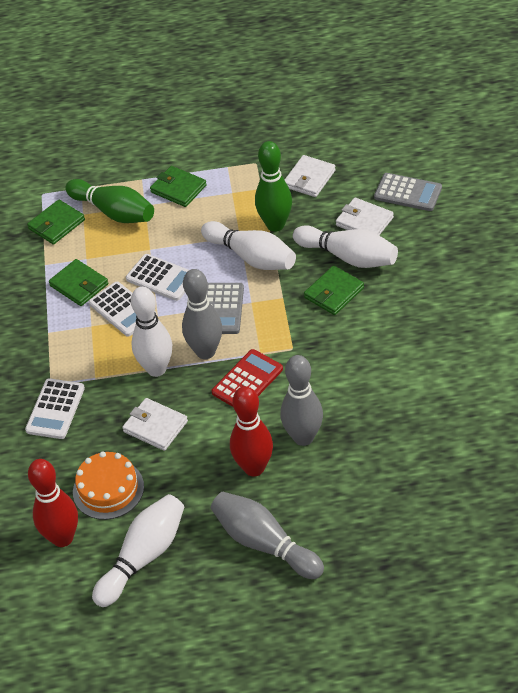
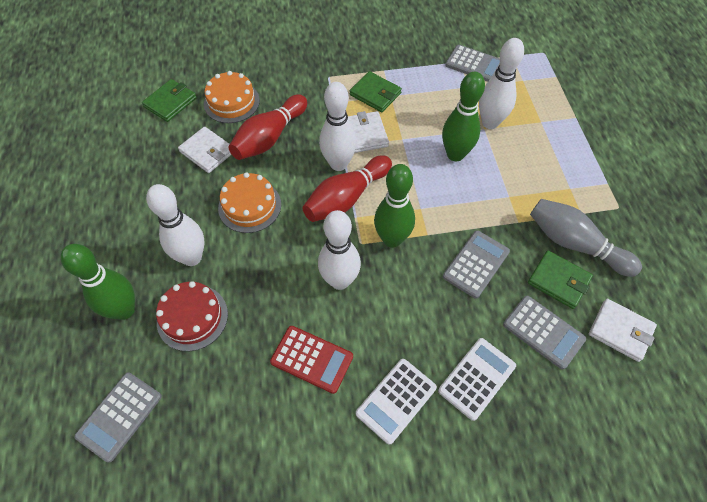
green bowling pin: [65,179,154,223] [255,141,292,232] = 2 -> [60,244,135,320] [374,164,415,248] [442,72,485,161] = 3
green wallet: [27,199,85,245] [49,259,108,306] [150,166,207,207] [304,266,364,315] = 4 -> [142,79,197,122] [350,71,402,112] [528,250,593,309] = 3
grey bowling pin: [182,269,222,359] [211,492,324,579] [281,355,323,446] = 3 -> [530,199,642,277] = 1
grey calculator: [206,283,244,334] [374,173,442,211] = 2 -> [74,372,162,463] [443,231,510,299] [445,45,500,82] [503,296,586,370] = 4
orange cake: [73,451,144,520] = 1 -> [204,71,260,123] [218,172,281,233] = 2
red cake: none = 0 -> [156,281,228,351] = 1
white calculator: [25,378,85,439] [88,282,157,336] [126,254,189,301] = 3 -> [356,359,437,445] [438,338,516,421] = 2

